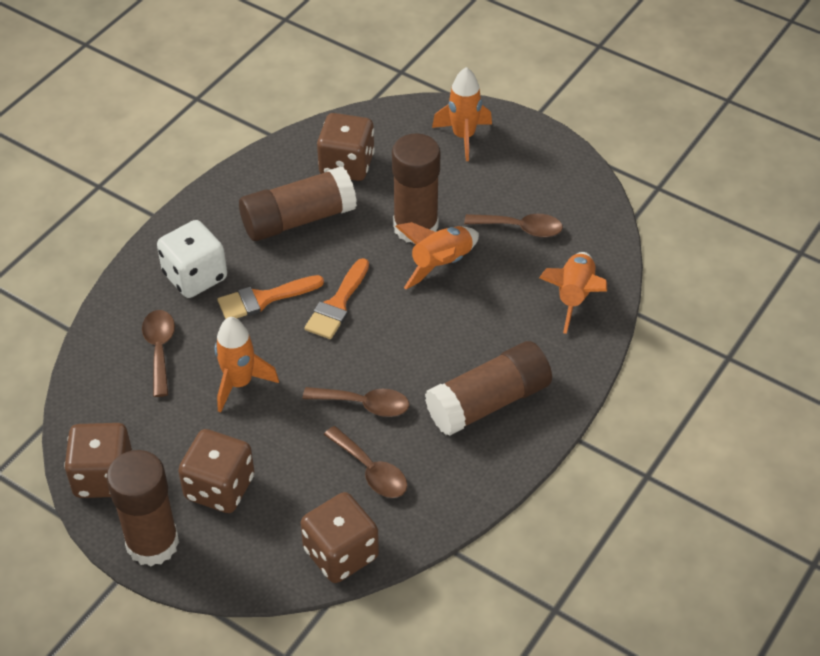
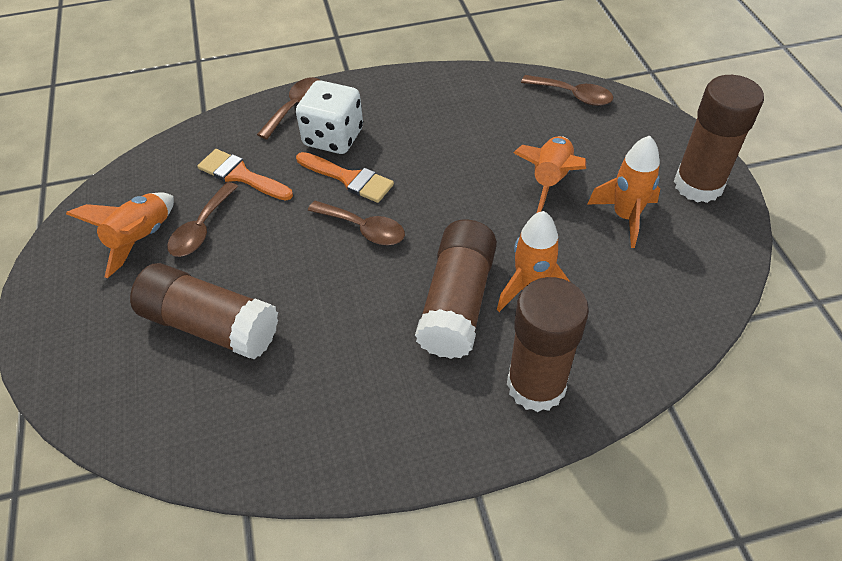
brown dice: [64,423,132,498] [178,429,254,513] [301,492,379,583] [317,113,375,181] = 4 -> none = 0

